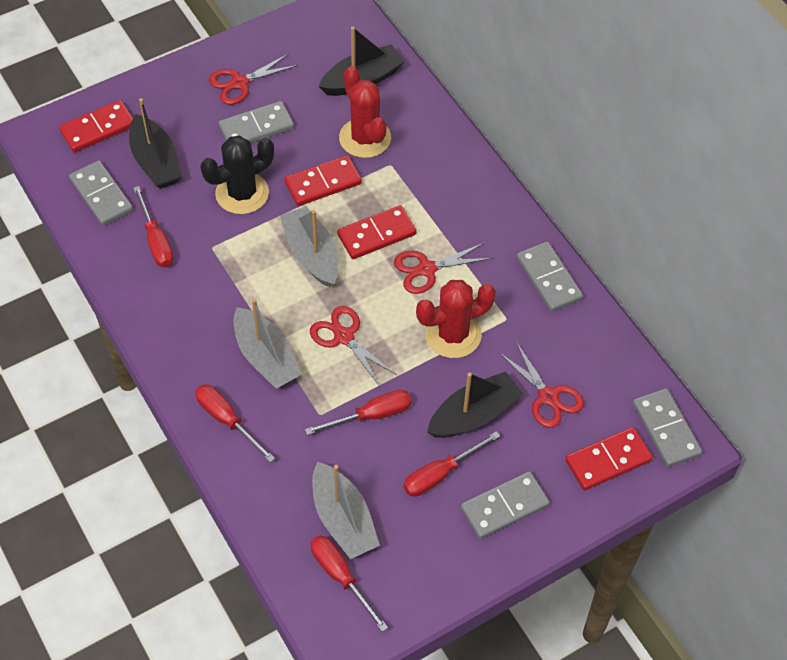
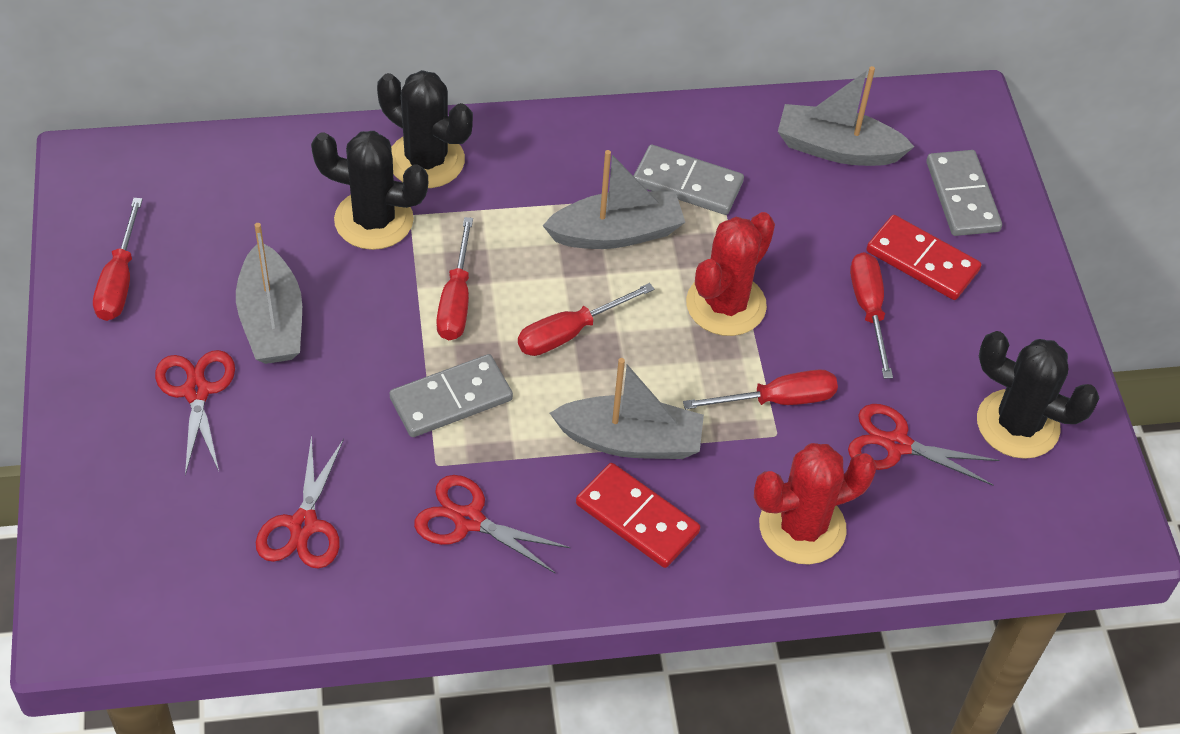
black boat: [129,98,182,189] [319,27,405,96] [427,371,523,438] = 3 -> none = 0
black cactus: [200,136,274,214] = 1 -> [311,131,428,250] [377,70,473,188] [977,331,1100,459] = 3
grey boat: [234,299,302,389] [280,206,339,288] [312,462,380,559] = 3 -> [236,223,302,364] [542,150,685,249] [550,358,704,459] [778,66,915,166] = 4
grey domino: [69,160,133,226] [219,101,294,143] [461,471,550,539] [517,242,583,312] [633,388,702,467] = 5 -> [390,354,513,437] [634,145,744,215] [926,150,1002,236] = 3
red domino: [59,100,133,153] [284,155,362,206] [337,205,417,259] [565,427,653,491] = 4 -> [576,463,700,568] [867,215,981,300] = 2

